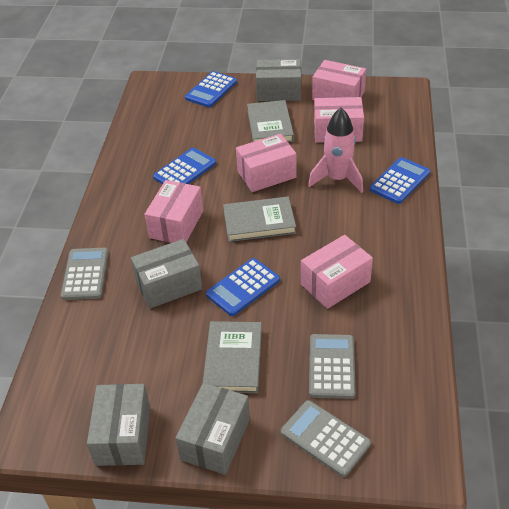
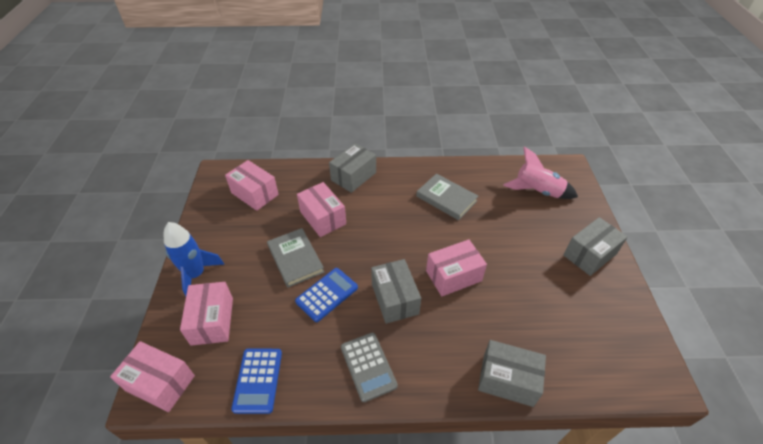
blue calculator: [153,148,216,184] [185,71,237,107] [206,258,280,316] [370,157,430,204] = 4 -> [231,349,282,414] [295,268,358,322] = 2
blue rocket: none = 0 -> [164,222,224,296] = 1
grey book: [203,321,262,393] [223,196,296,242] [247,100,294,142] = 3 -> [267,228,324,288] [416,173,478,220] = 2
grey calculator: [61,248,109,300] [281,400,371,477] [309,334,356,399] = 3 -> [341,333,398,402] = 1

